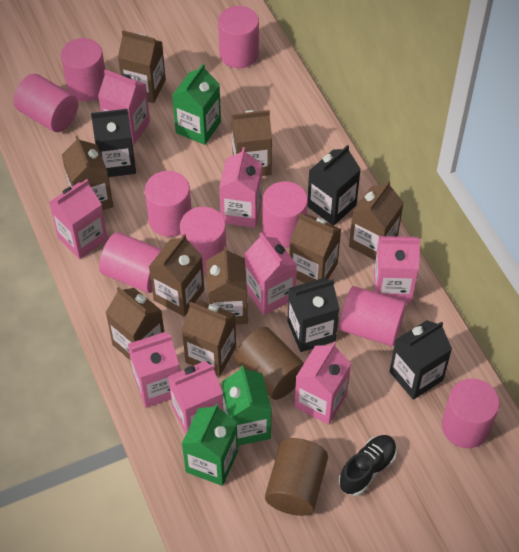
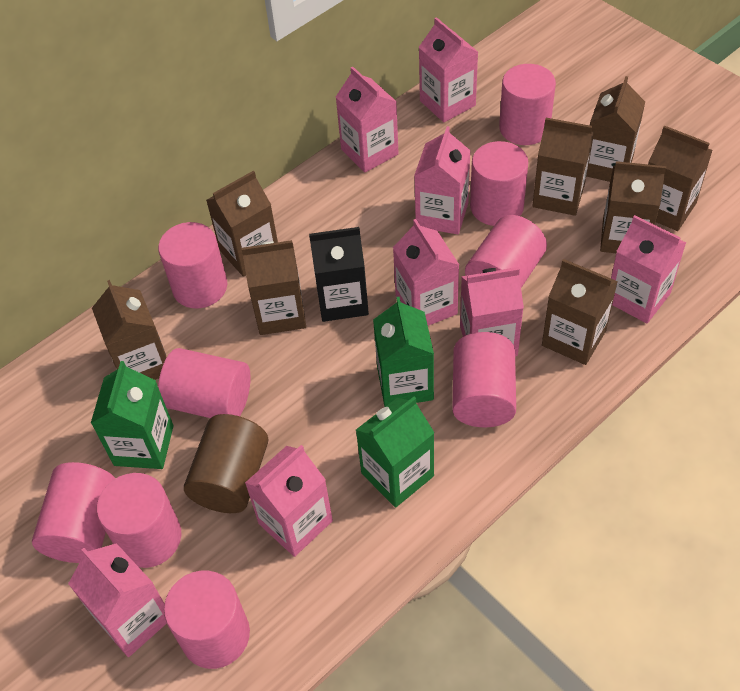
black carton: [91,109,136,177] [288,277,340,352] [308,145,361,226] [390,320,452,400] = 4 -> [309,227,369,322] = 1
black shoe: [339,435,397,496] = 1 -> none = 0
brown carton: [62,135,113,211] [105,287,164,361] [118,30,166,103] [149,234,204,316] [182,300,236,377] [206,246,248,325] [231,110,272,176] [290,214,341,283] [349,180,404,260] = 9 -> [92,280,167,380] [206,171,278,277] [241,240,306,335] [532,118,594,216] [542,259,618,365] [586,76,645,182] [600,161,666,253] [648,125,713,231] = 8
brown cylinder: [234,327,304,400] [265,438,328,516] = 2 -> [184,414,268,513] = 1

